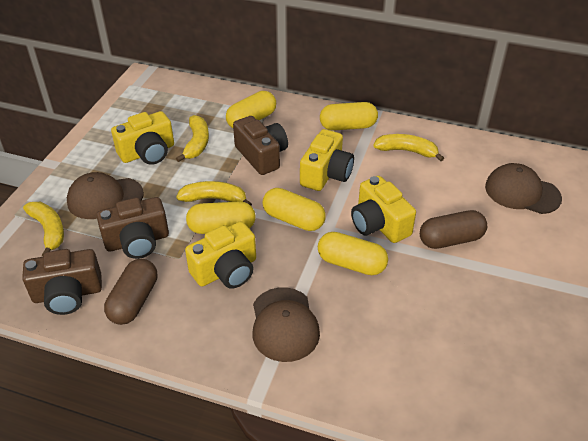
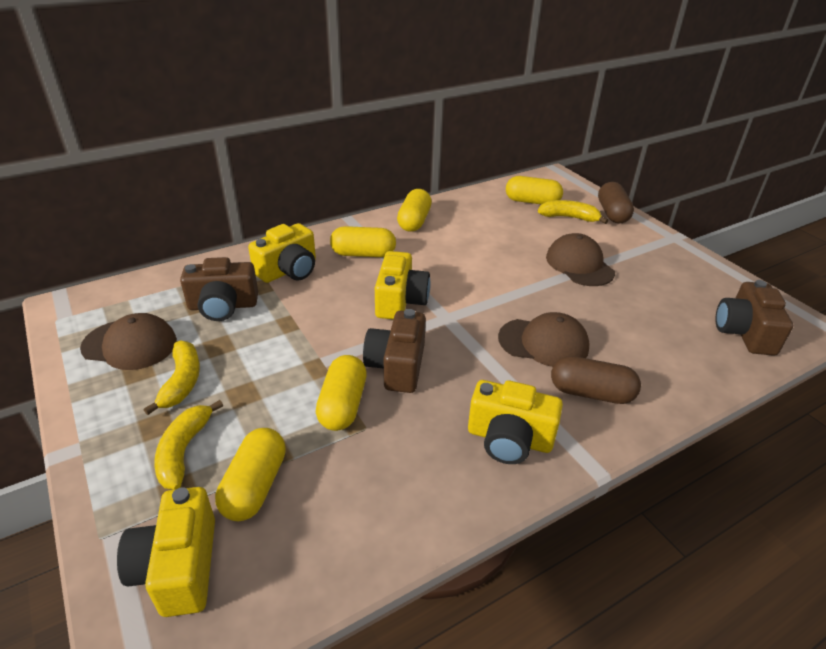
yellow banana: [23,202,64,256] [176,115,209,162] [176,181,252,206] [373,134,444,161] = 4 -> [144,340,200,415] [154,400,223,490] [538,200,608,224] = 3

